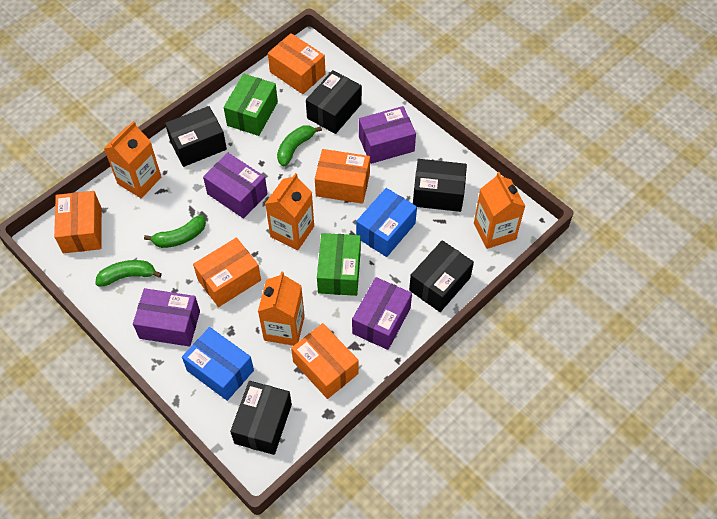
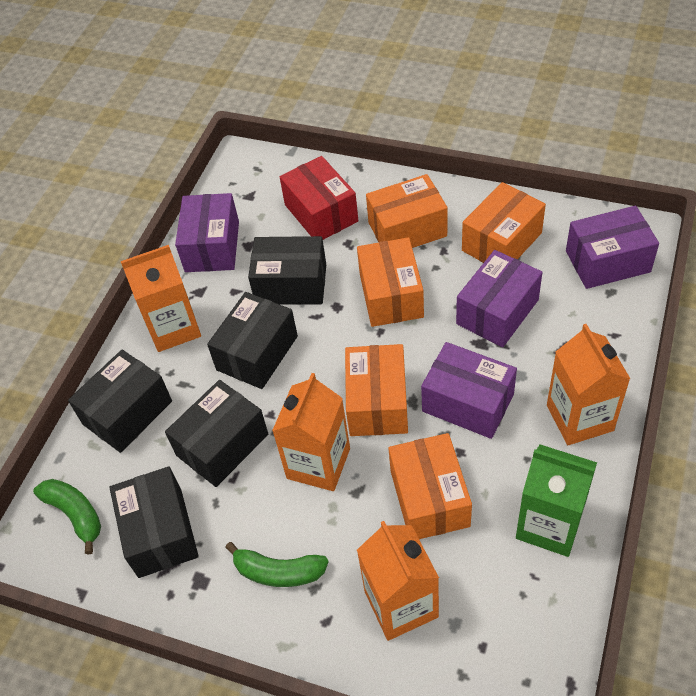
blue box: [182,327,254,401] [356,188,417,257] = 2 -> none = 0
green banana: [95,260,162,287] [144,215,206,248] [277,125,322,166] = 3 -> [33,479,101,554] [225,542,329,587] = 2
green box: [224,74,278,136] [317,233,361,296] = 2 -> none = 0
green carton: none = 0 -> [516,445,597,557] = 1
red box: none = 0 -> [280,156,358,240] = 1

